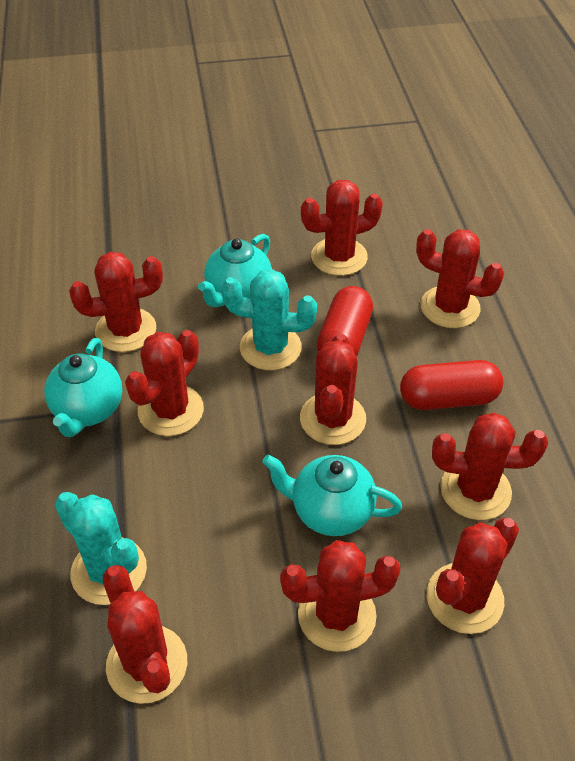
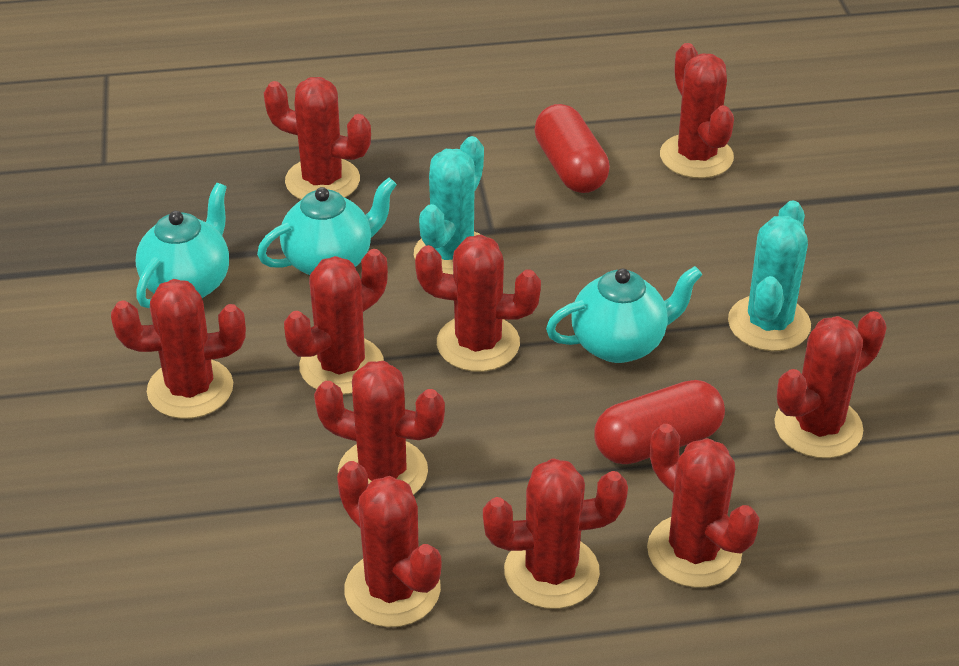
red cactus: [69,252,163,352] [103,565,187,704] [125,330,204,436] [280,540,401,652] [300,334,366,445] [301,180,383,276] [416,229,504,328] [427,518,519,634] [432,412,548,520] = 9 -> [111,279,246,419] [264,77,371,200] [284,249,388,395] [314,361,445,495] [337,461,441,627] [415,235,541,372] [483,458,628,609] [647,424,760,588] [660,43,734,178] [774,311,887,458] = 10

